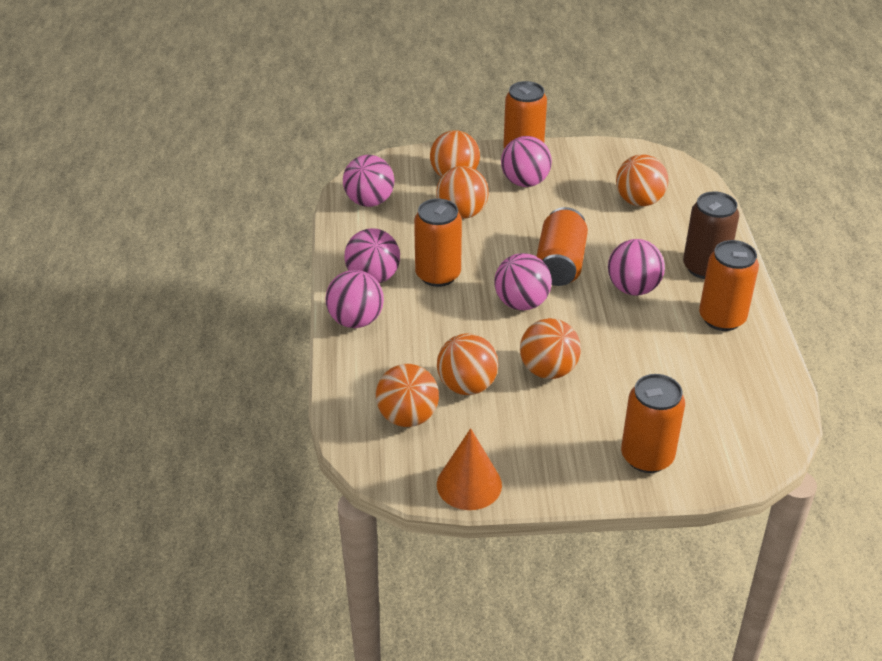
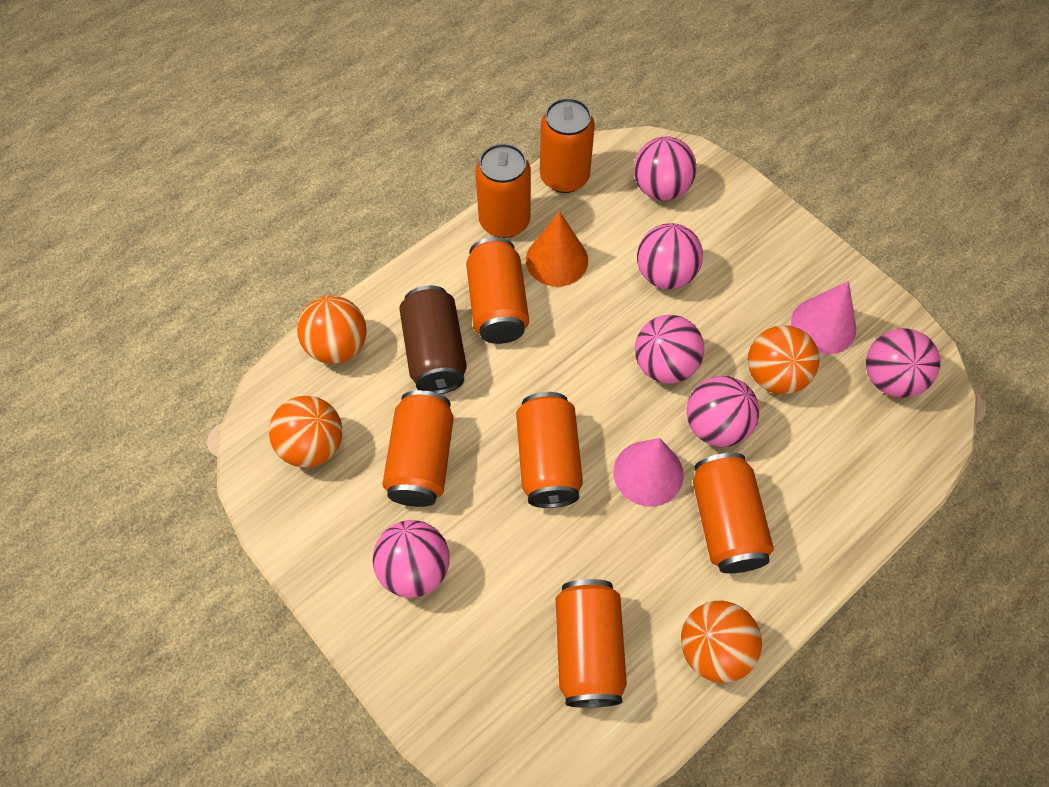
orange ball: [376,364,439,427] [430,130,480,177] [436,166,489,219] [437,333,498,395] [520,318,581,379] [616,154,668,207] = 6 -> [269,396,342,468] [297,296,367,364] [681,601,762,683] [748,325,820,395] = 4
orange can: [414,199,462,287] [503,81,547,149] [536,207,588,286] [621,374,685,473] [699,240,759,331] = 5 -> [382,390,454,507] [466,237,529,344] [475,143,531,238] [516,392,583,508] [540,98,595,193] [556,579,627,708] [693,453,774,573] = 7
pink cone: none = 0 -> [614,438,684,507] [791,281,856,354] = 2

